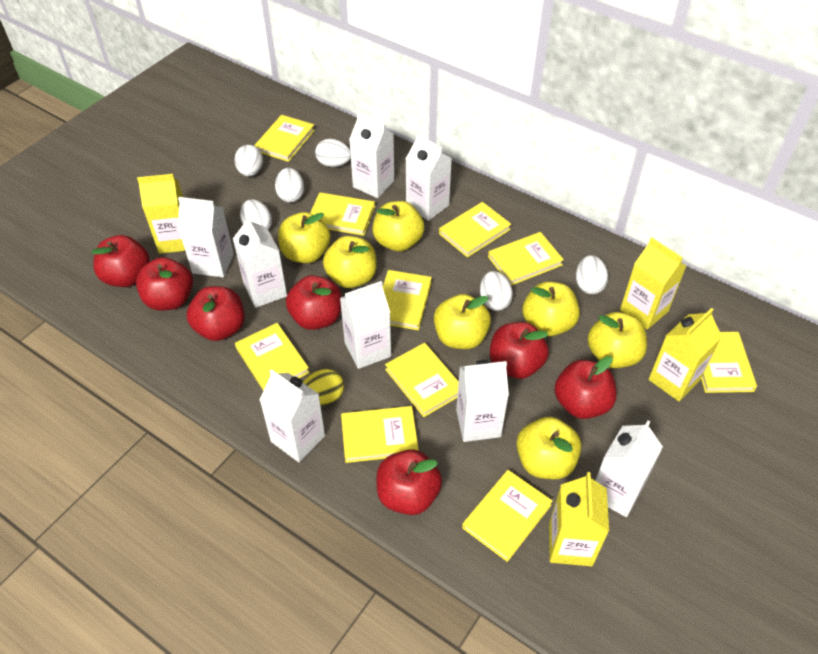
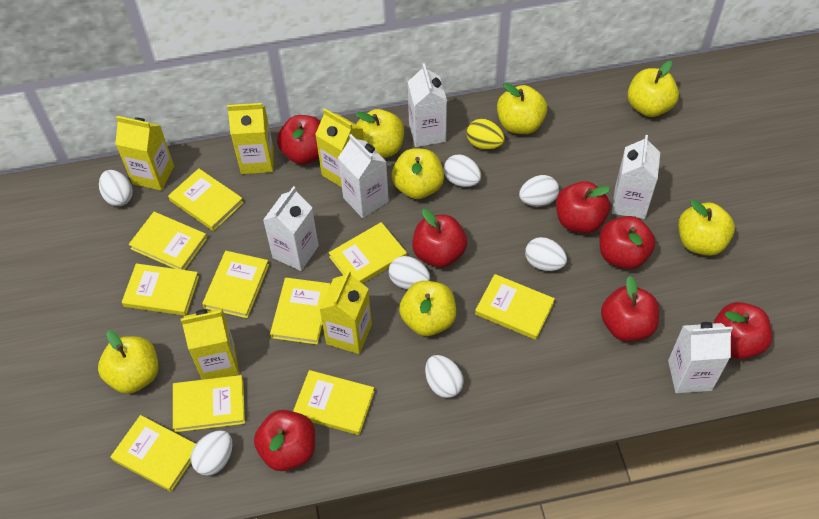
white carton: [178,197,234,278] [233,215,287,308] [260,369,325,462] [340,281,391,369] [349,113,394,198] [406,133,452,221] [456,360,509,442] [595,420,663,517] = 8 -> [263,186,319,271] [338,134,389,218] [408,63,447,147] [612,135,660,219] [668,322,733,393] = 5
white egg: [234,145,263,177] [240,199,272,230] [275,168,304,203] [315,139,351,167] [480,271,513,311] [576,255,608,294] = 6 -> [99,170,133,206] [191,430,232,476] [389,256,430,289] [425,355,464,398] [444,154,481,187] [519,175,559,207] [525,237,567,271] = 7
yellow carton: [137,174,185,254] [549,472,609,566] [620,237,686,330] [648,308,722,401] = 4 -> [115,116,174,191] [181,308,239,380] [227,103,273,174] [315,109,364,187] [319,270,372,354] = 5

